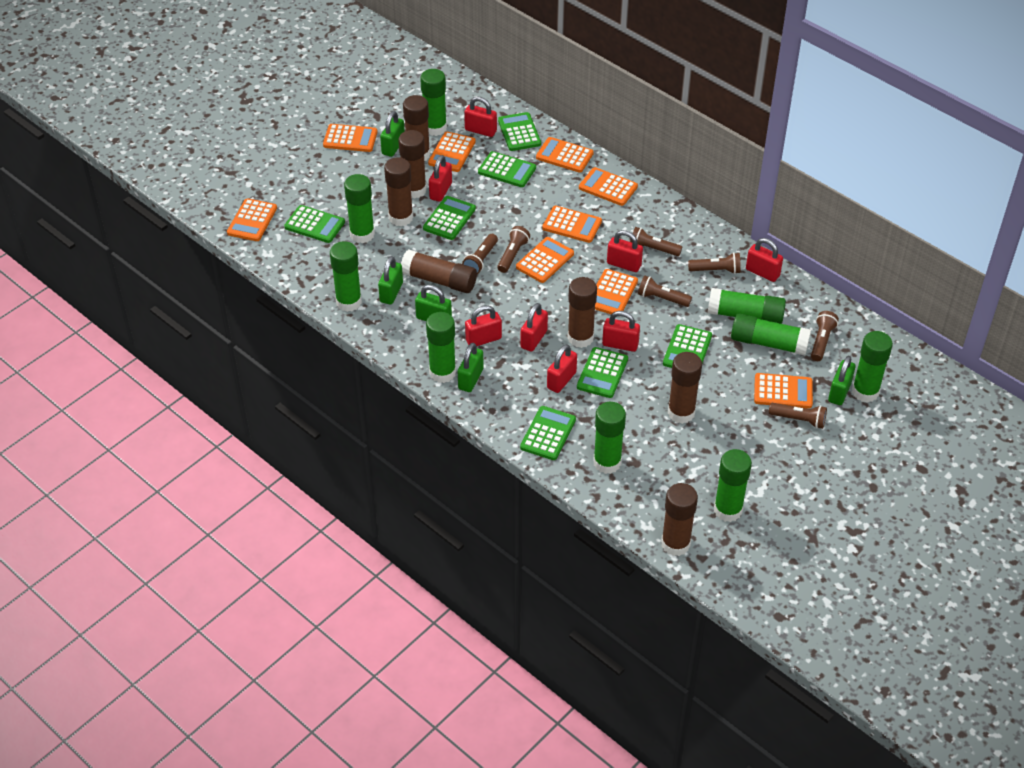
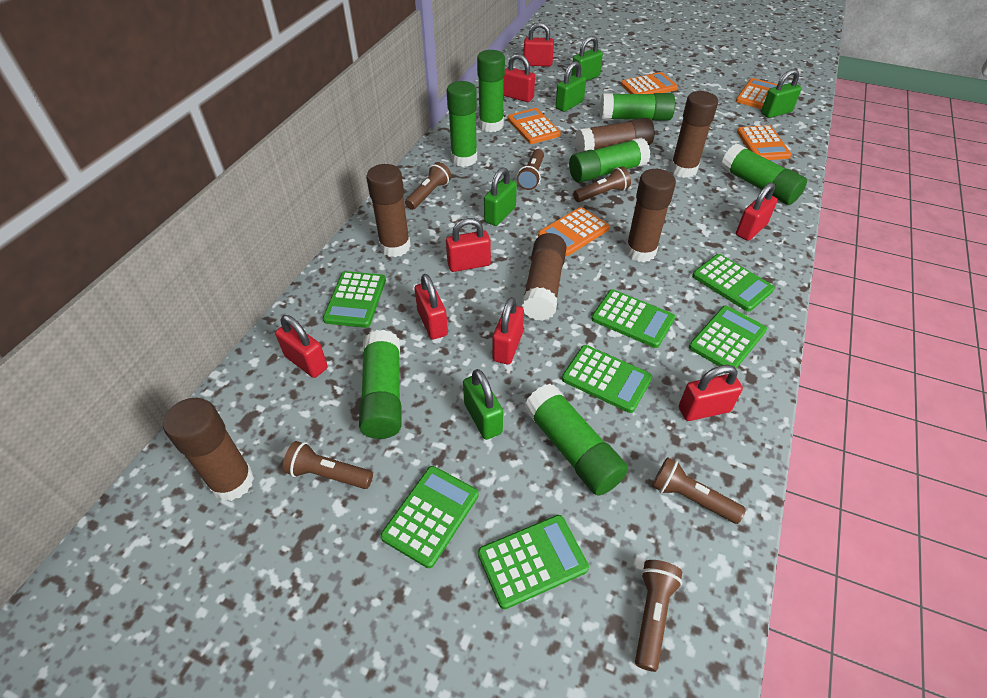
brown flashlight: [462,234,498,274] [497,226,530,273] [630,227,682,256] [638,275,692,307] [688,252,741,274] [769,403,827,429] [811,311,839,361] = 7 -> [283,441,373,489] [405,162,452,210] [517,149,544,190] [573,166,631,202] [635,560,682,672] [652,457,746,524] = 6
brown glue stick: [384,157,413,226] [398,130,427,199] [401,249,477,293] [403,95,430,161] [567,277,597,348] [661,483,698,556] [668,352,702,424] = 7 -> [163,398,254,501] [366,164,411,257] [522,233,567,321] [575,118,655,153] [625,169,676,262] [670,91,718,178] = 6
green glue stick: [330,241,362,312] [344,174,375,243] [420,69,447,136] [426,312,456,383] [593,402,626,474] [708,288,786,324] [714,449,752,522] [731,313,811,355] [852,331,893,403] = 9 -> [359,330,402,439] [447,81,477,167] [477,50,505,132] [524,384,628,496] [569,138,650,183] [600,93,675,120] [721,144,807,205] = 7
orange calculator: [227,198,277,241] [323,124,377,152] [428,132,476,172] [516,237,574,283] [536,137,594,173] [542,206,602,243] [579,167,638,206] [595,269,638,314] [754,373,813,409] = 9 -> [507,108,561,144] [538,207,610,256] [621,72,678,94] [736,78,777,109] [737,125,792,160] = 5

